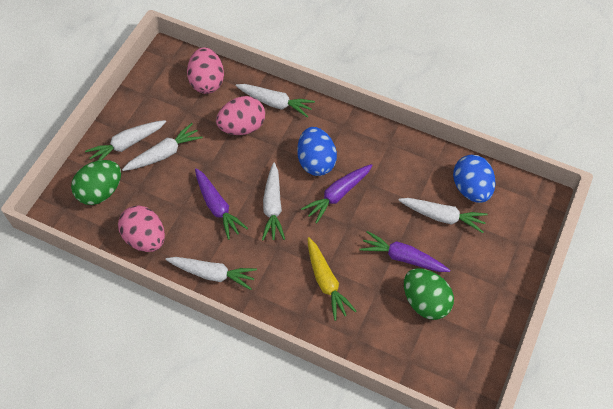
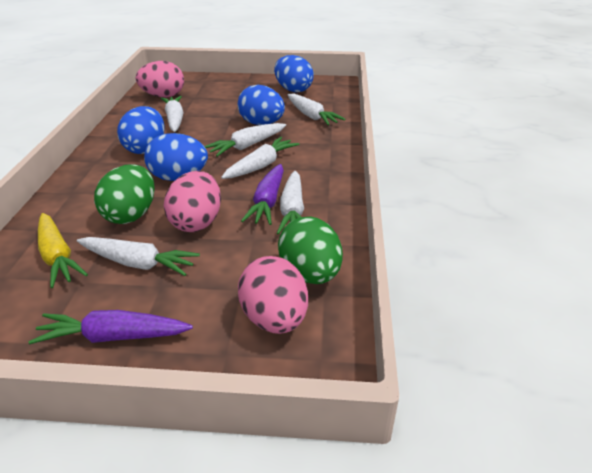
blue egg: [297,127,337,176] [453,155,495,203] = 2 -> [117,106,164,154] [144,133,208,181] [238,85,285,125] [274,55,314,92] = 4
purple carrot: [195,168,248,240] [301,164,373,224] [360,231,450,272] = 3 -> [29,310,193,344] [241,164,284,225] = 2

